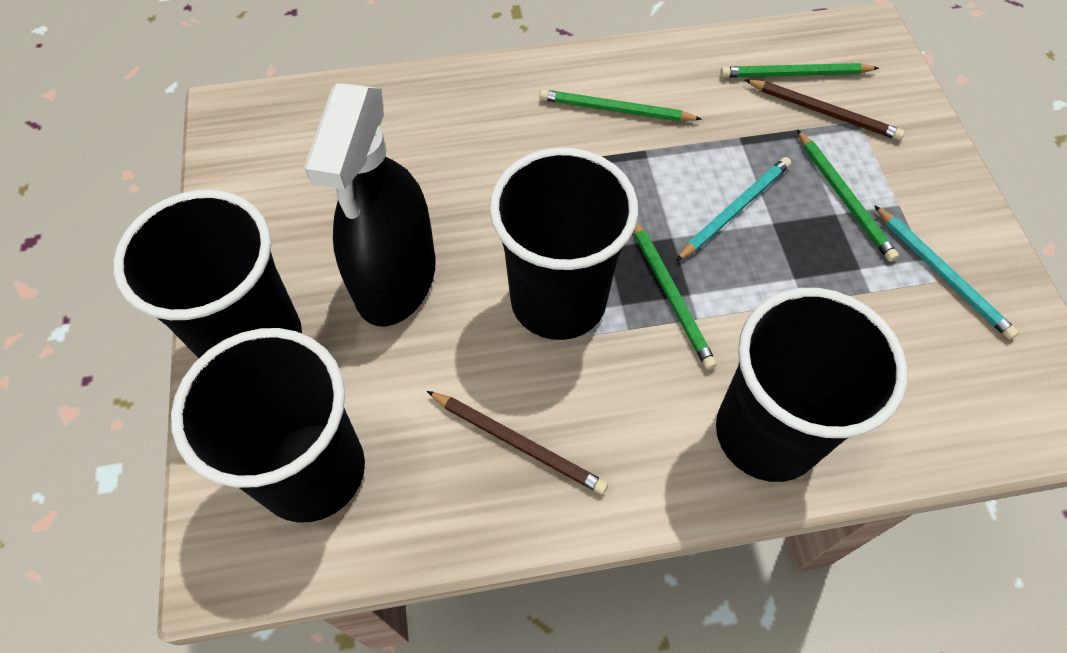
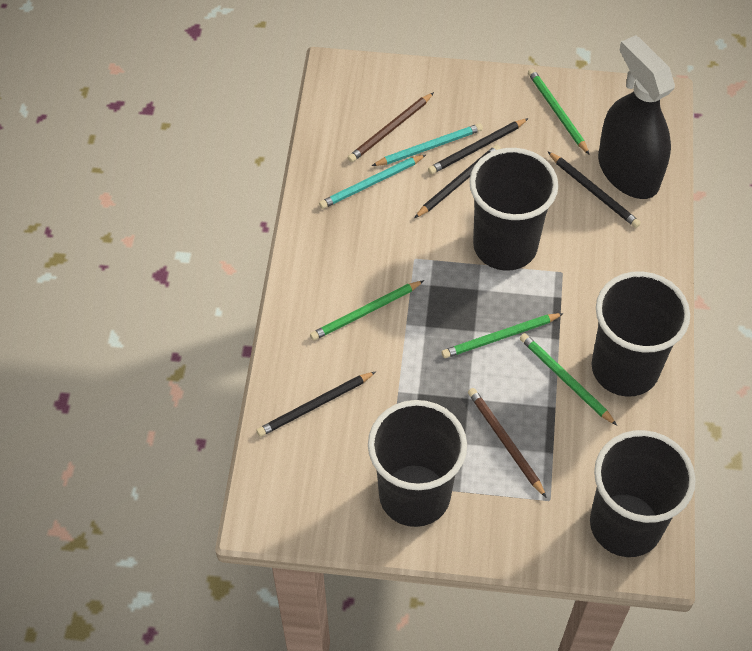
black pencil: none = 0 -> [256,371,376,437] [415,145,501,218] [428,118,529,174] [548,152,641,228] = 4

